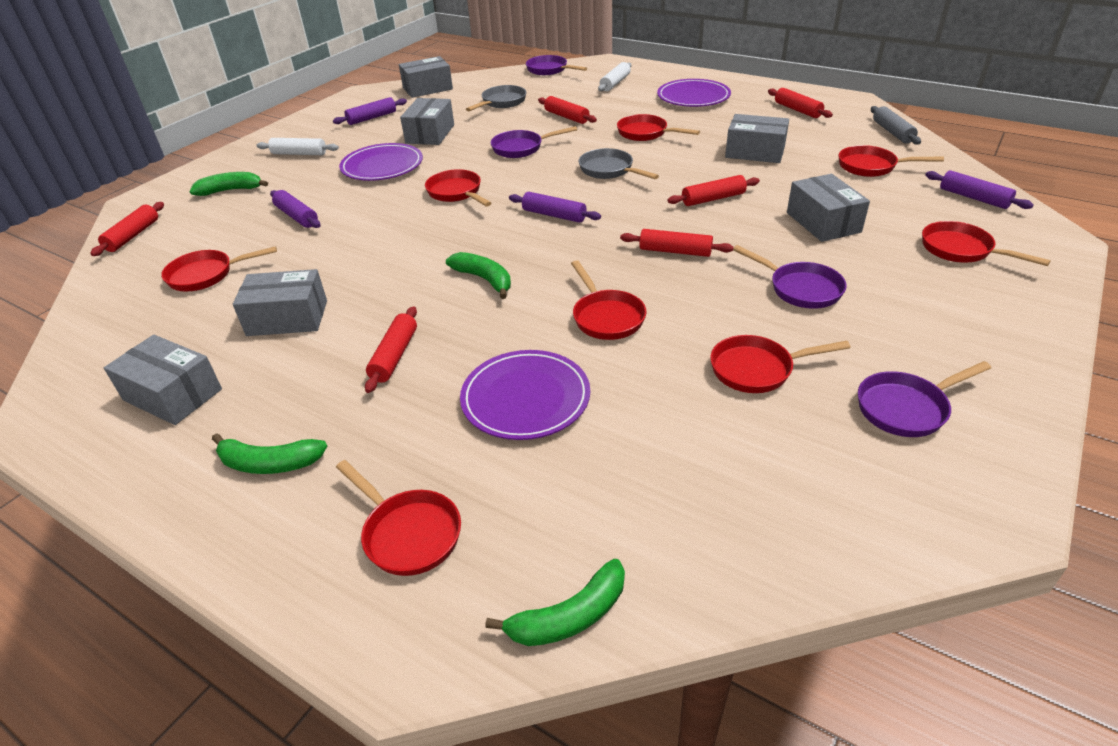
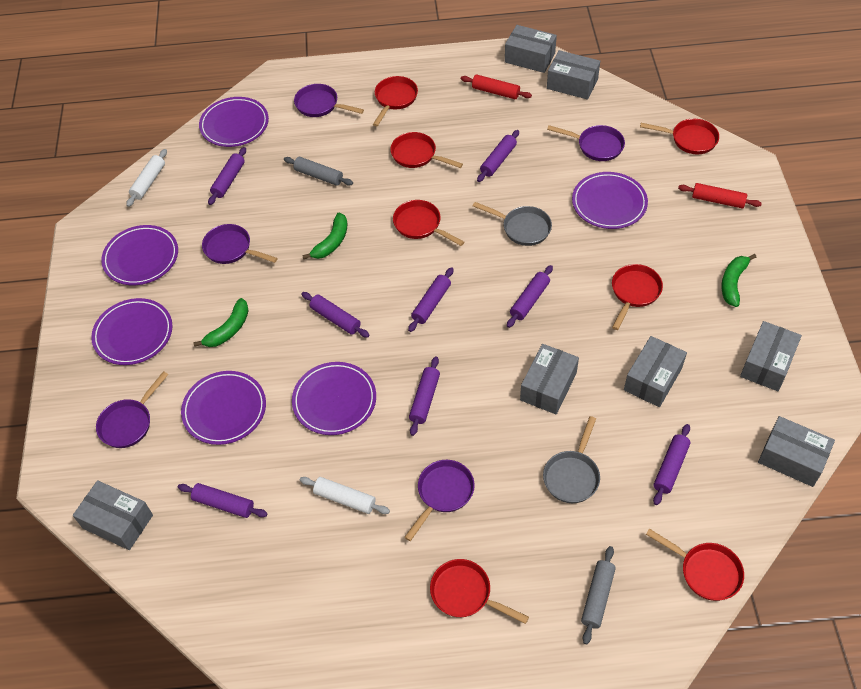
green banana: [189,172,268,196] [212,433,327,474] [446,252,511,299] [485,559,625,646] = 4 -> [193,298,249,347] [302,213,347,259] [722,254,757,307] = 3
grey box: [104,335,222,425] [233,269,327,336] [399,56,453,98] [400,98,454,145] [725,114,789,163] [787,174,870,242] = 6 -> [73,480,153,550] [505,25,557,73] [520,344,579,414] [547,50,600,100] [624,336,687,407] [740,321,802,391] [758,416,835,487] = 7
grey rolling pin: [871,106,921,145] = 1 -> [284,157,353,186] [581,546,616,644] = 2
purple pan: [491,126,577,158] [526,55,587,75] [733,245,847,309] [858,361,991,437] = 4 -> [96,371,168,448] [202,224,277,264] [294,84,364,117] [404,460,475,541] [547,125,625,161] = 5
purple plate: [339,143,423,181] [460,350,590,440] [657,79,731,107] = 3 -> [91,298,172,365] [101,225,178,285] [181,371,266,445] [199,97,269,147] [292,362,376,435] [572,172,648,229] = 6
purple rolling pin: [270,190,321,228] [333,97,407,125] [509,192,601,223] [925,170,1034,209] = 4 -> [178,483,268,518] [208,147,246,205] [301,292,369,338] [408,267,453,332] [409,356,440,436] [477,130,519,182] [507,265,553,328] [653,424,691,505] = 8
red pan: [161,246,277,291] [336,460,461,576] [425,169,491,206] [571,260,646,340] [617,114,700,141] [710,335,851,393] [838,145,944,177] [922,221,1051,266] = 8 -> [373,76,418,126] [390,132,463,168] [393,200,464,246] [430,559,529,624] [612,264,663,330] [640,119,719,154] [646,528,744,601] = 7
red rolling pin: [90,202,164,256] [365,306,417,393] [538,96,597,124] [620,229,734,257] [667,175,760,206] [768,88,833,118] = 6 -> [461,75,532,99] [678,183,762,209] = 2

